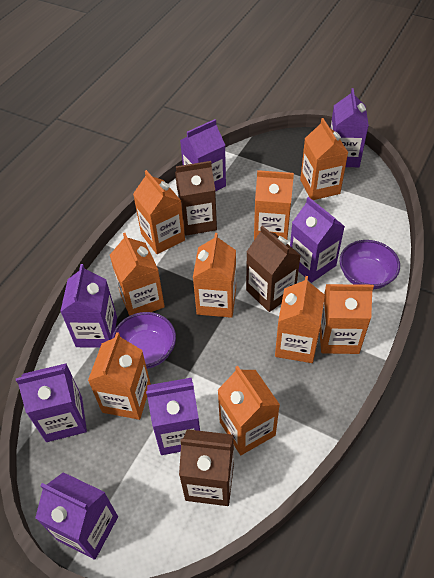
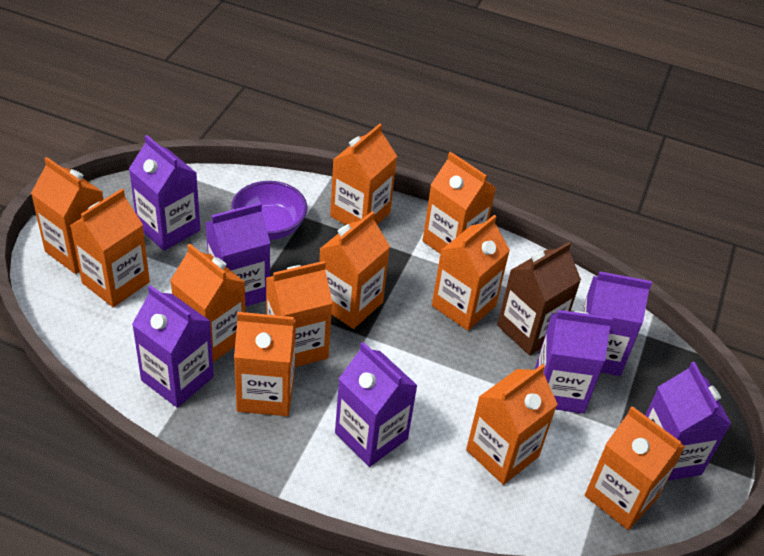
brown carton: [175,161,217,236] [179,429,234,506] [246,226,301,312] = 3 -> [497,242,581,355] = 1
orange carton: [88,332,151,420] [110,233,165,316] [133,170,185,254] [193,233,236,318] [218,366,280,455] [254,170,294,240] [275,276,325,363] [300,118,348,200] [319,284,374,354] = 9 -> [31,157,103,274] [70,189,150,307] [170,244,246,362] [234,312,296,416] [266,261,332,367] [319,212,390,329] [330,124,397,225] [423,152,496,254] [432,215,510,331] [466,364,558,485] [585,406,685,530] = 11
purple bowl: [112,312,176,369] [340,240,400,290] = 2 -> [231,181,307,240] = 1

